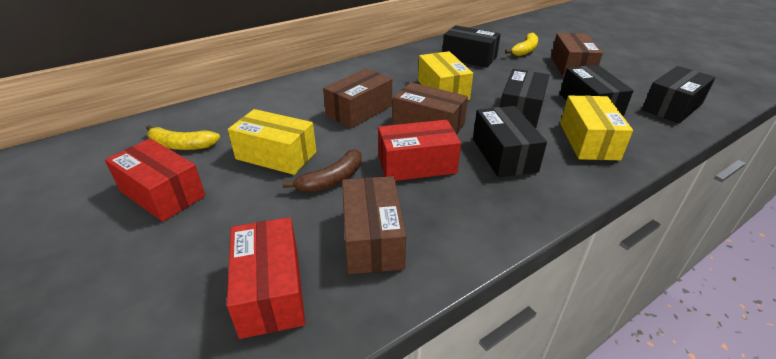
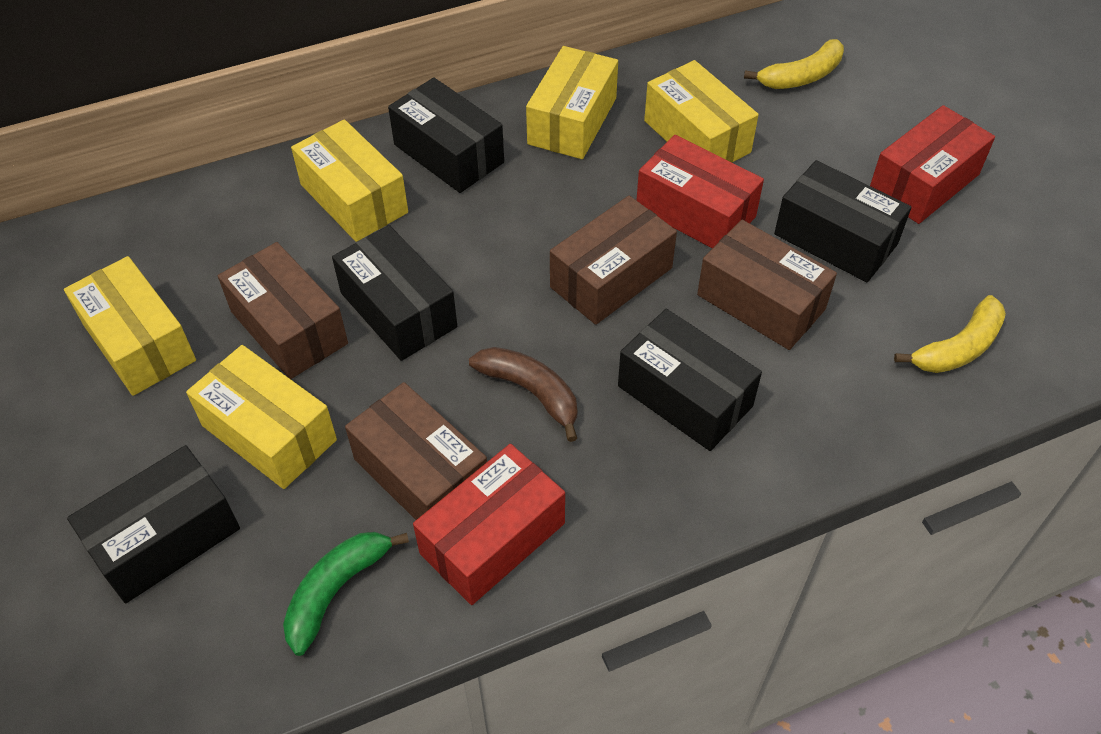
green banana: none = 0 -> [283,532,409,656] = 1
yellow box: [228,109,316,175] [418,51,473,100] [560,95,633,160] = 3 -> [64,256,196,396] [186,345,337,489] [291,119,408,242] [526,46,618,159] [644,60,759,162] = 5

